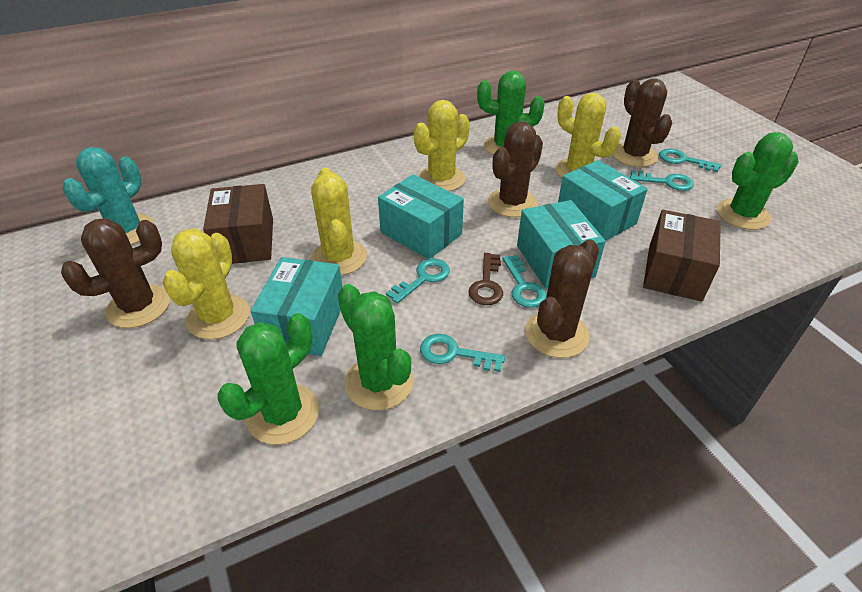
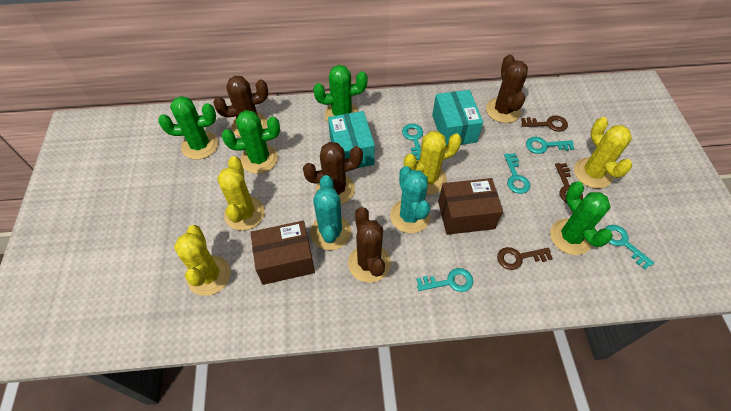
brown key: [469,253,503,305] = 1 -> [497,247,553,270] [521,115,568,132] [555,163,583,203] = 3
turquoise box: [251,257,343,356] [378,174,464,259] [517,200,606,289] [558,160,648,241] = 4 -> [328,111,375,168] [432,90,483,145] = 2
turquoise cactus: [63,147,154,245] = 1 -> [310,175,351,250] [390,166,430,233] = 2

